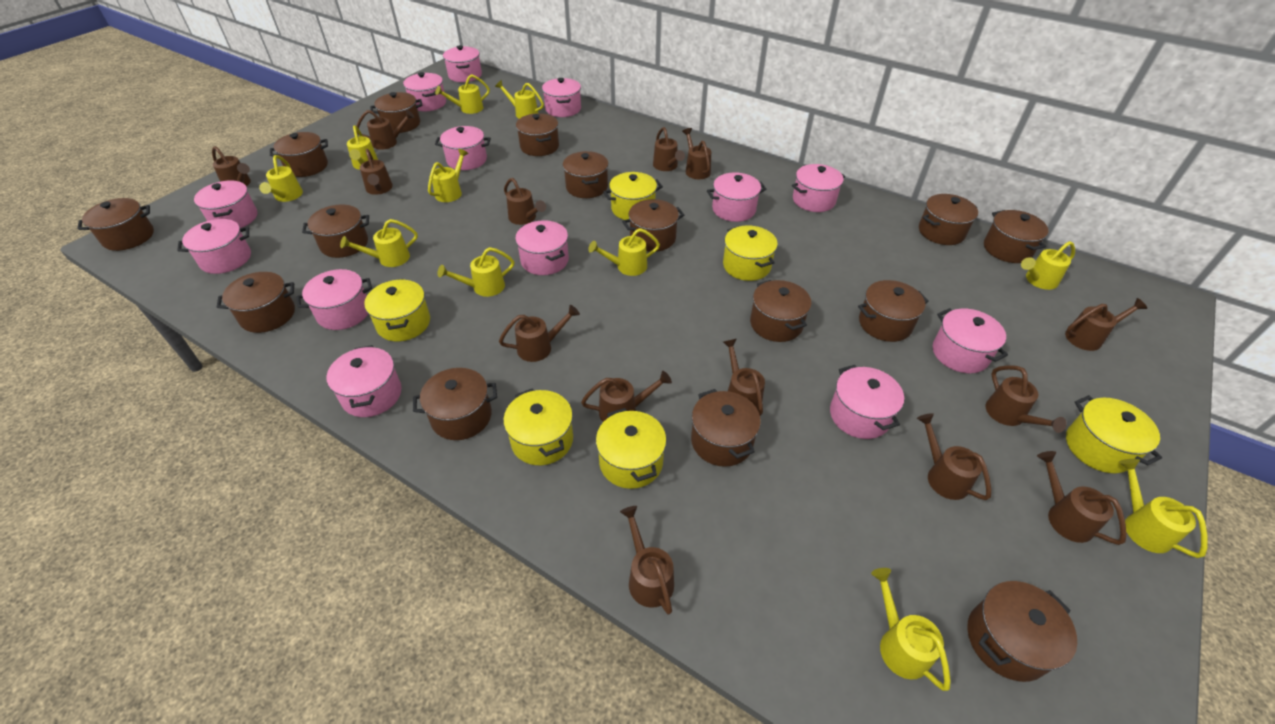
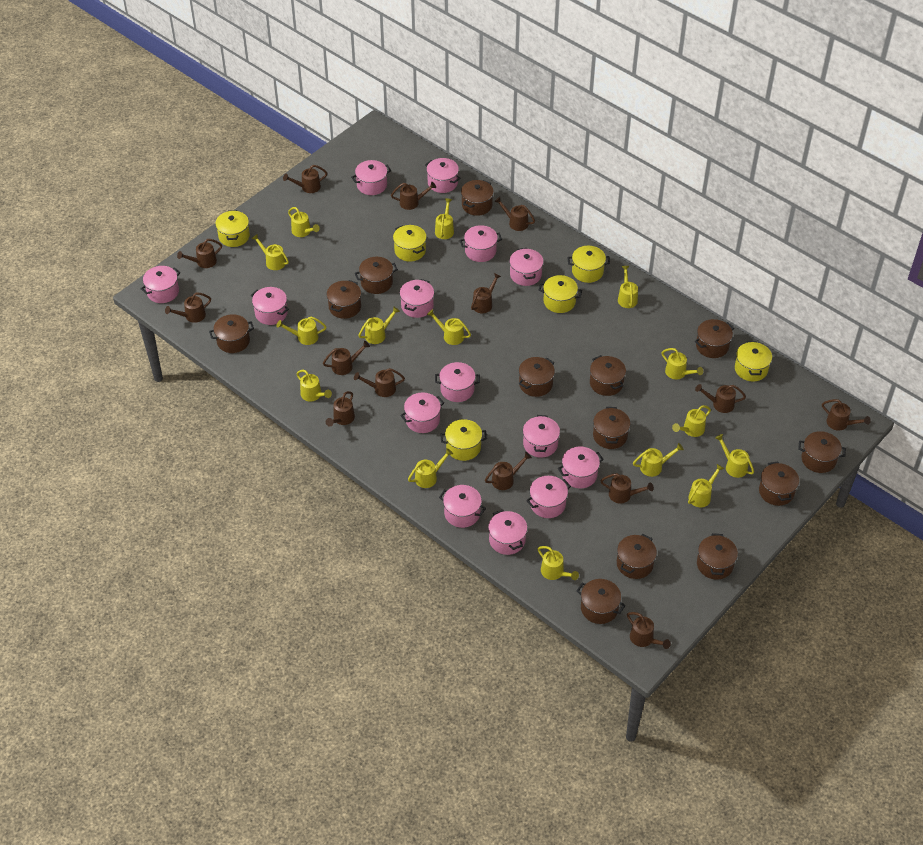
brown pot: [78,198,154,251] [217,272,295,333] [270,132,328,177] [302,204,369,258] [370,92,422,133] [413,368,497,440] [516,113,559,156] [563,151,609,198] [622,199,684,252] [691,389,761,467] [750,280,811,342] [858,280,929,342] [919,194,978,245] [967,581,1077,682] [984,210,1048,263] = 15 -> [209,314,254,353] [327,280,361,319] [355,257,398,294] [461,180,494,216] [519,357,555,397] [577,579,626,624] [590,355,626,396] [593,407,630,449] [617,534,657,579] [695,319,734,358] [697,533,738,579] [759,462,799,506] [798,431,846,473] = 13
pink pot: [177,219,251,274] [194,180,257,228] [297,269,372,330] [326,345,402,417] [403,72,446,111] [435,126,491,170] [443,45,482,82] [515,220,569,275] [542,78,581,117] [707,172,766,222] [792,164,845,212] [830,365,904,439] [933,308,1008,373] = 13 -> [141,266,181,303] [251,287,289,325] [351,160,391,195] [400,279,434,318] [400,392,444,433] [425,158,461,193] [435,362,480,402] [439,485,486,528] [460,225,502,262] [488,510,527,555] [509,248,544,286] [523,415,560,458] [526,476,571,518] [558,447,604,488] = 14
yellow watering can: [259,155,303,202] [340,219,418,267] [347,125,378,170] [428,149,468,202] [435,74,490,114] [437,247,515,297] [495,80,544,119] [588,228,660,276] [871,568,951,691] [1021,241,1075,290] [1119,459,1208,558] = 11 -> [251,234,289,270] [277,317,327,345] [288,207,320,237] [296,370,332,401] [358,306,400,344] [408,448,453,488] [427,309,471,345] [435,198,454,239] [538,546,579,580] [618,266,638,308] [633,443,684,477] [661,348,703,379] [672,405,711,437] [688,464,724,507] [715,434,754,478] = 15

